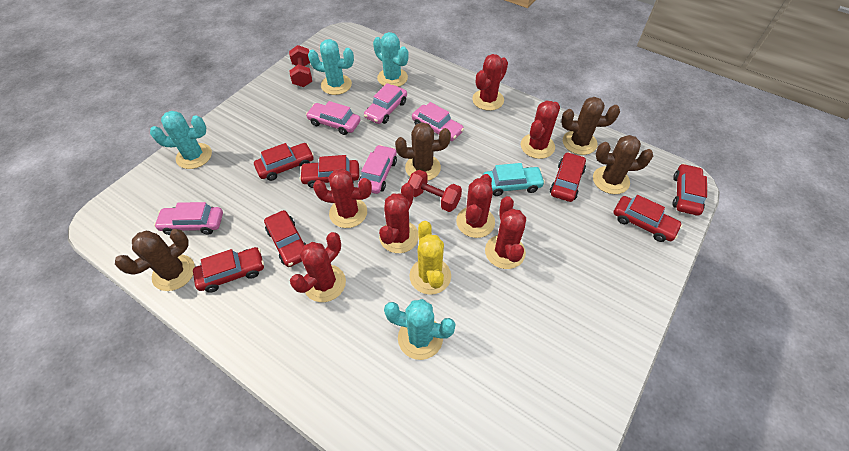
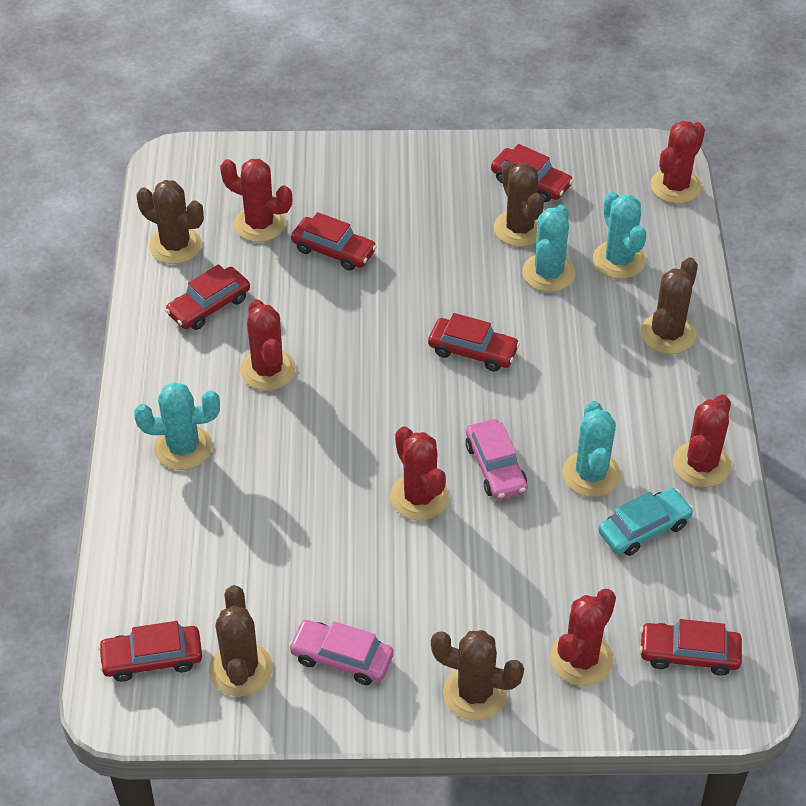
brown cactus: [115,229,195,291] [395,122,451,181] [561,97,620,155] [593,135,653,194] = 4 -> [137,180,204,264] [209,585,273,696] [431,630,524,721] [494,161,544,247] [641,257,698,354] = 5
pink car: [154,202,223,235] [306,101,360,135] [358,145,397,194] [364,83,407,124] [412,102,464,141] = 5 -> [289,620,393,685] [465,419,528,500] = 2
red cactus: [290,232,346,302] [313,168,372,228] [379,183,419,253] [456,174,495,238] [472,54,508,111] [485,196,526,269] [521,100,560,159] = 7 -> [220,159,292,242] [240,299,296,391] [390,426,449,521] [550,589,616,686] [650,121,705,204] [673,394,731,487] = 6
red car: [193,247,264,293] [254,143,314,181] [264,210,306,267] [299,155,359,188] [550,152,586,202] [614,195,682,242] [673,164,707,216] = 7 -> [98,621,202,682] [165,264,250,330] [291,212,377,271] [428,313,520,372] [491,144,573,202] [639,619,742,676] = 6
red dumbbell: [289,45,312,87] [408,170,462,212] = 2 -> none = 0
yellow cactus: [409,221,451,295] = 1 -> none = 0

